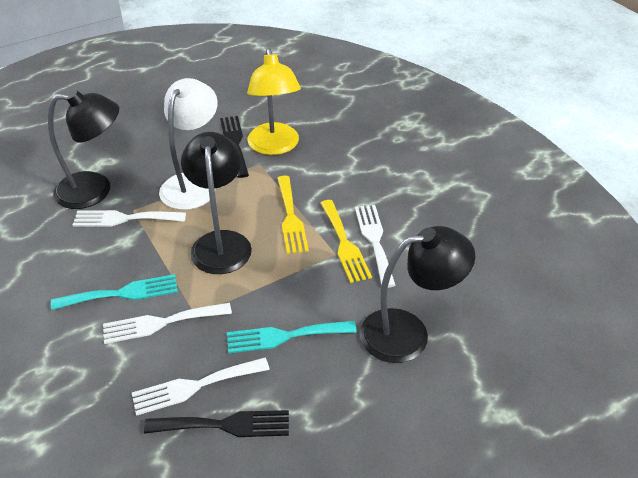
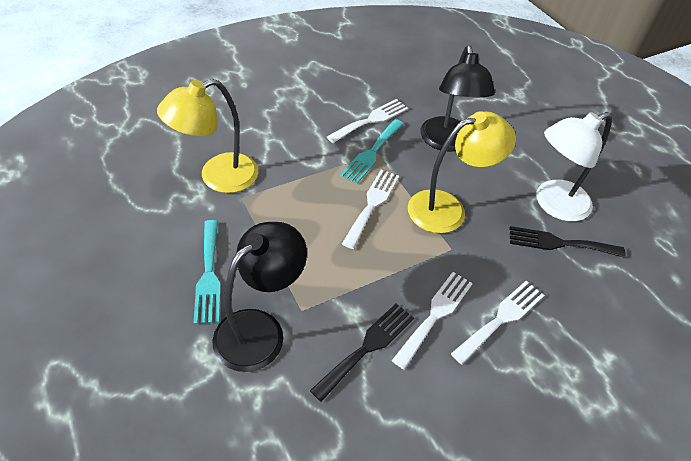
black lamp: [48,90,119,209] [181,132,252,274] [360,226,475,363] = 3 -> [212,222,307,372] [420,45,495,152] = 2
yellow fork: [277,176,309,254] [321,200,372,283] = 2 -> none = 0
yellow lamp: [247,48,301,155] = 1 -> [157,79,258,193] [408,111,516,233] = 2

